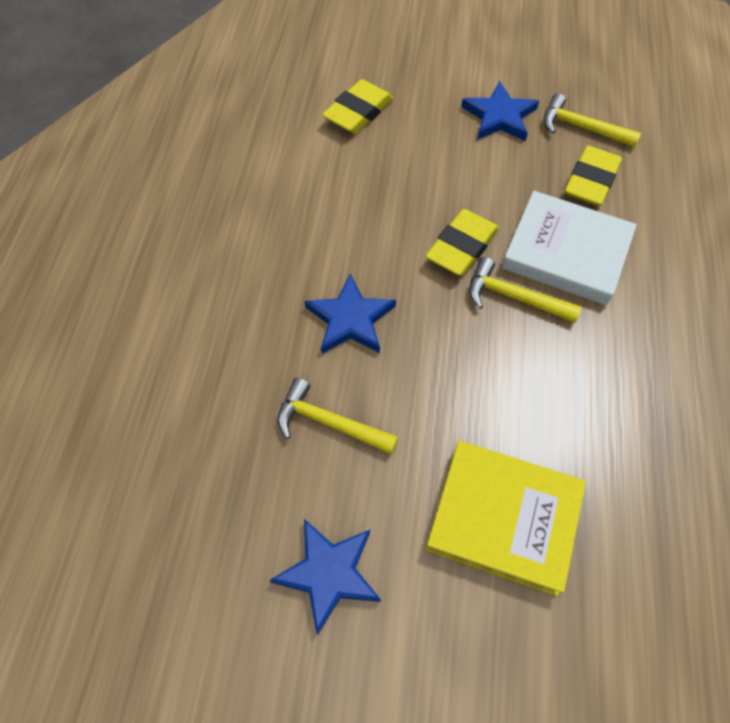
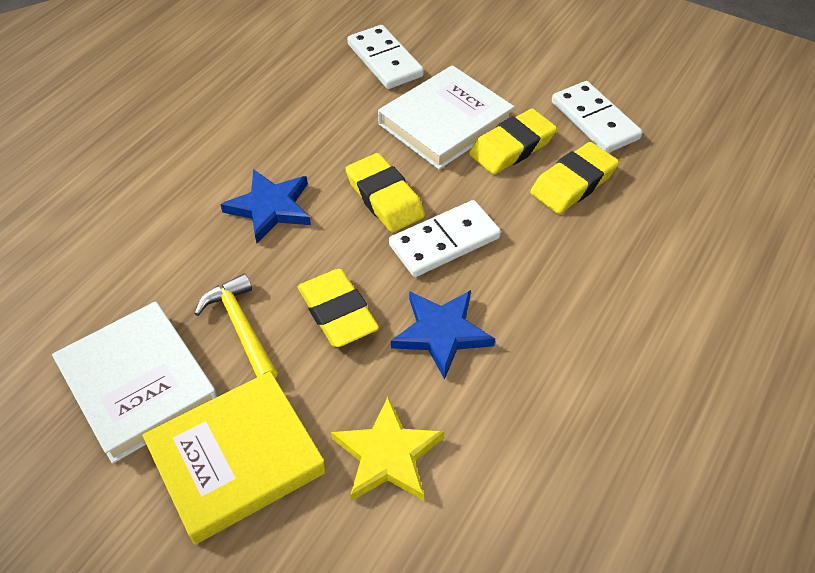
blue star: [269,519,381,635] [304,274,396,354] [461,81,539,141] = 3 -> [220,169,311,243] [391,290,495,380] = 2
white book: [502,191,637,305] = 1 -> [52,301,218,464] [378,65,514,170] = 2
white domino: none = 0 -> [347,25,424,89] [389,200,501,277] [552,81,642,153] = 3
yellow eraser: [322,79,393,134] [426,209,499,276] [565,146,622,206] = 3 -> [298,269,379,347] [345,153,425,232] [469,109,557,174] [530,142,619,214] = 4
yellow hammer: [278,378,399,454] [469,257,582,323] [544,93,641,148] = 3 -> [194,273,278,378] = 1
yellow star: none = 0 -> [331,397,444,501] = 1

